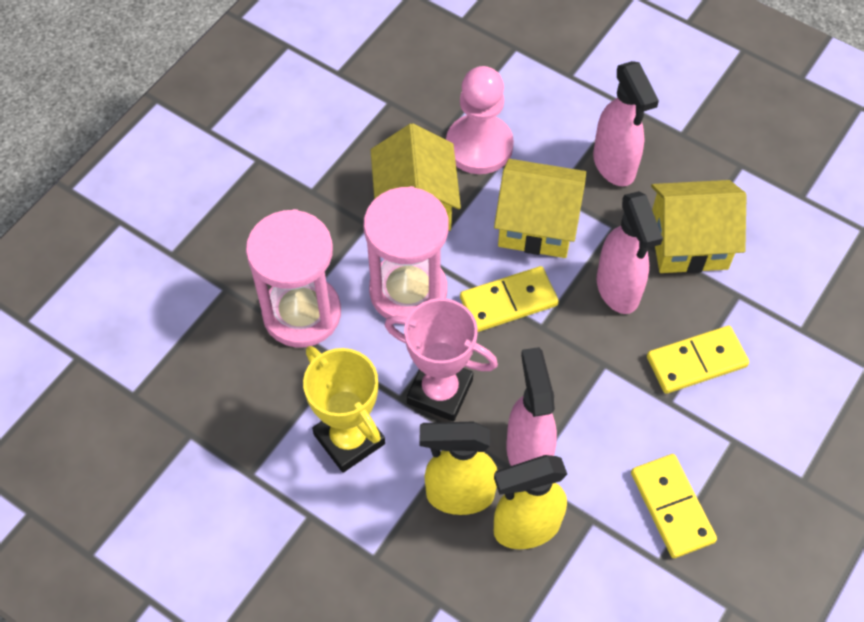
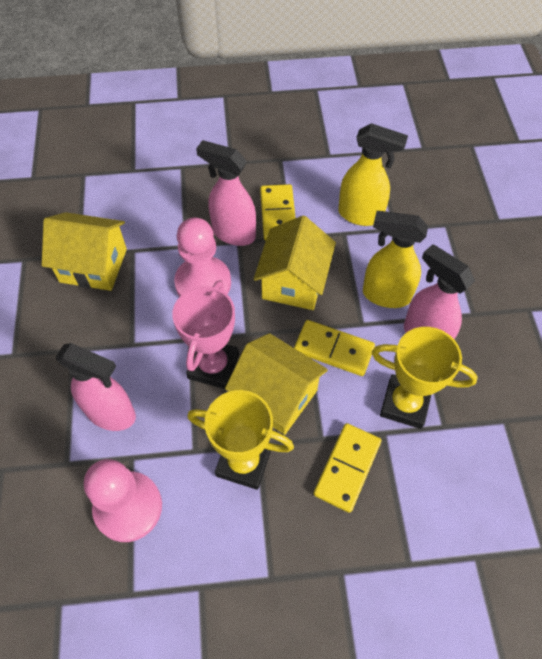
pink hourglass: [246,209,341,348] [363,186,449,319] = 2 -> none = 0
pink pawn: [446,66,514,174] = 1 -> [84,459,162,542] [174,217,231,297] = 2
yellow trophy: [303,346,385,473] = 1 -> [187,390,294,490] [372,327,478,429] = 2

